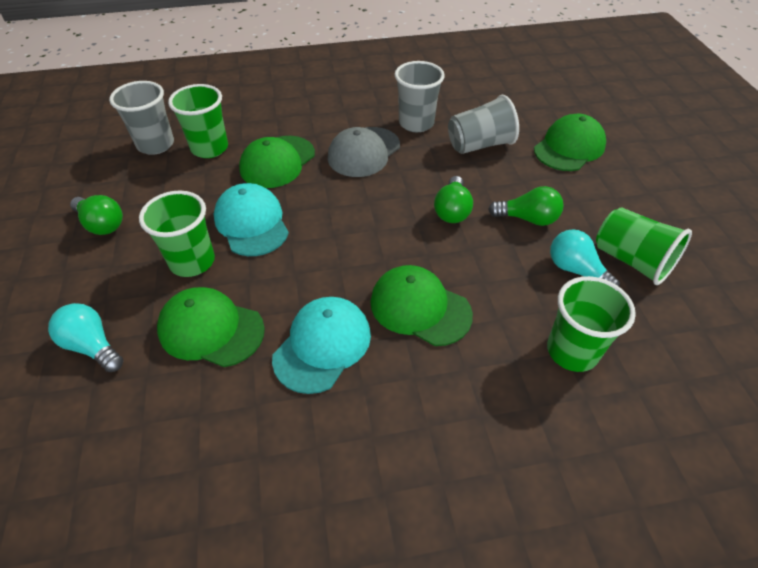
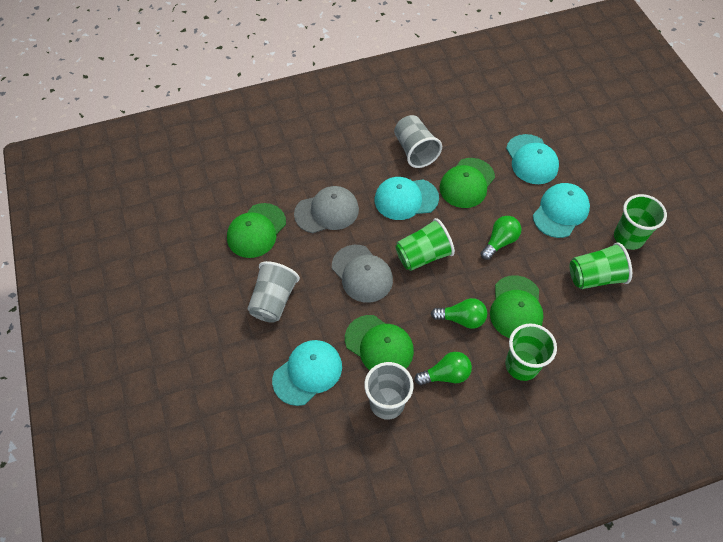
grey cap: [328,127,400,177] = 1 -> [294,186,359,233] [332,245,393,303] = 2
turquoise cap: [214,183,289,256] [272,297,371,394] = 2 -> [272,340,342,406] [374,177,439,220] [506,134,559,184] [533,183,590,238] = 4
turquoise light bulb: [48,303,123,372] [550,229,620,286] = 2 -> none = 0

